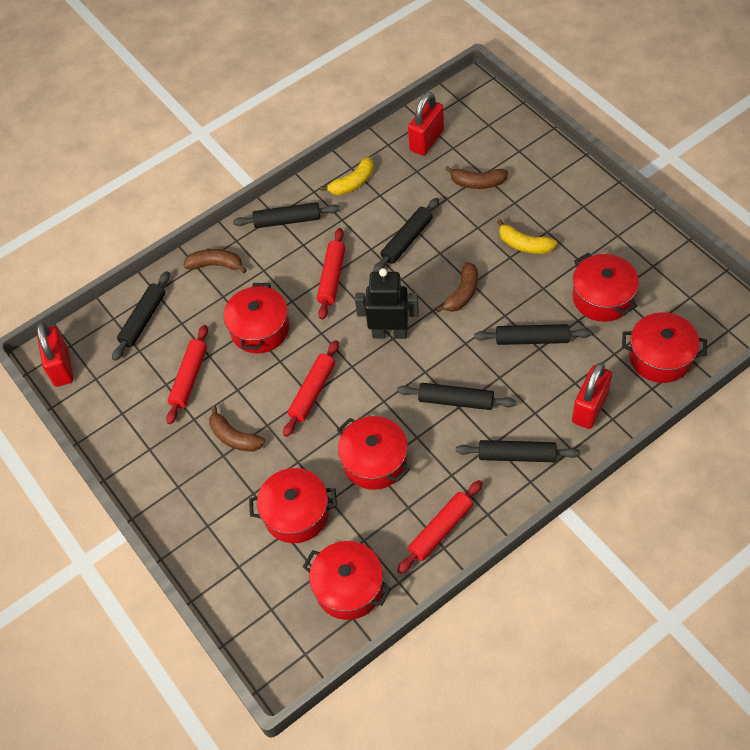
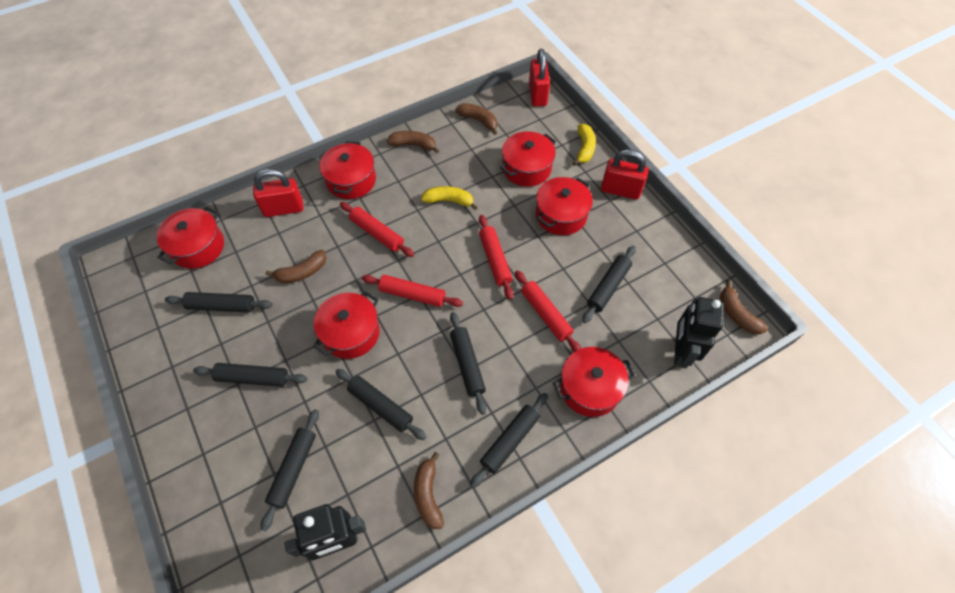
black robot: [355,268,419,339] = 1 -> [284,504,366,560] [674,297,724,368] = 2
black rolling pin: [112,271,170,361] [233,202,340,228] [373,198,439,272] [397,383,516,410] [456,440,580,462] [474,324,592,345] = 6 -> [165,292,273,312] [193,363,307,387] [261,409,319,531] [335,369,426,440] [450,312,486,415] [470,393,548,488] [582,246,636,323] = 7
brown banana: [183,249,247,273] [209,405,265,452] [436,262,478,312] [445,166,508,189] = 4 -> [265,250,326,283] [387,131,439,153] [414,452,444,529] [455,103,497,135] [720,280,768,334] = 5

